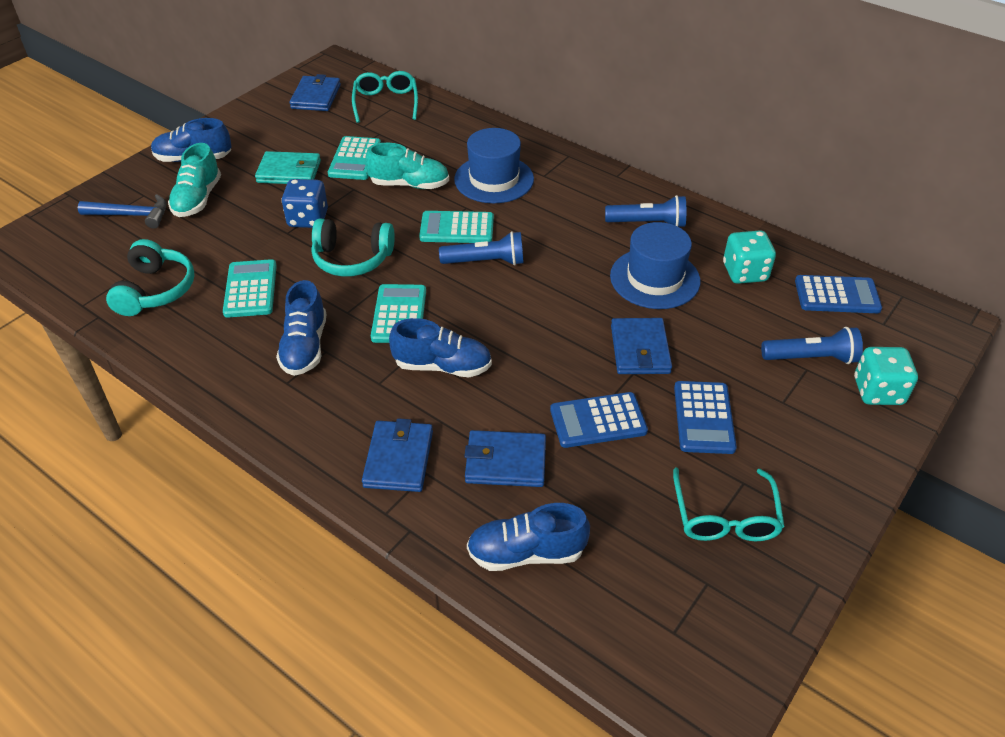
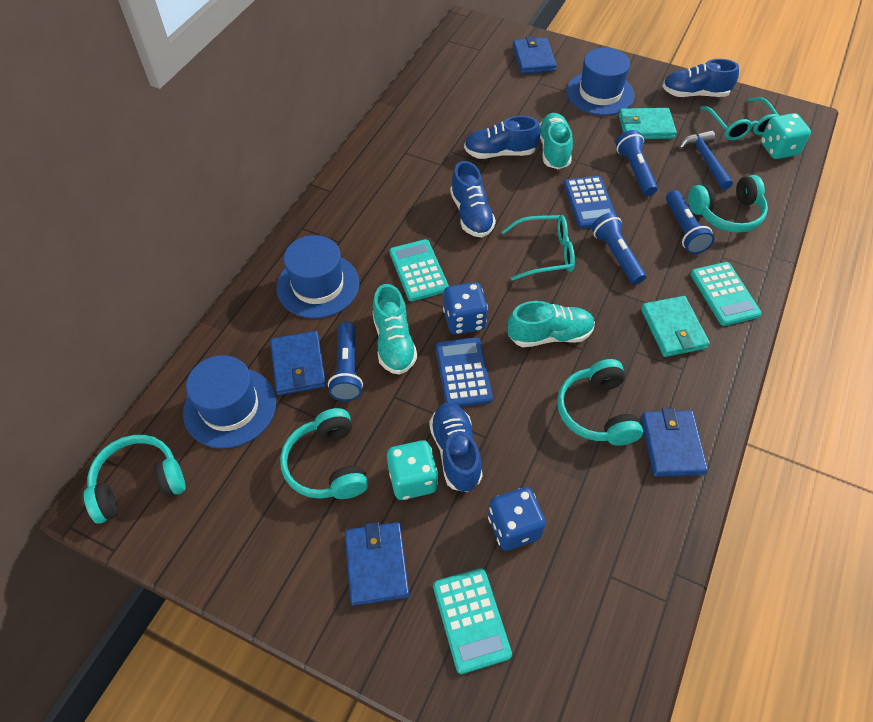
blue calculator: [550,392,648,448] [674,381,737,454] [795,275,882,313] = 3 -> [436,337,493,407] [564,176,615,228] = 2
blue dice: [281,179,328,228] = 1 -> [443,282,488,335] [488,487,546,551] = 2
blue flashlight: [439,231,524,265] [605,195,686,227] [761,327,863,364] = 3 -> [328,322,363,401] [591,212,646,285] [615,130,658,196] [666,190,714,254] = 4
blue hat: [454,128,534,203] [610,222,700,309] = 2 -> [183,355,276,448] [276,235,359,318] [566,48,635,116] = 3
turquoise calculator: [223,259,277,318] [328,136,381,180] [371,284,426,343] [419,211,494,243] = 4 -> [389,239,449,301] [433,568,512,674] [690,262,762,326] = 3
turquoise headphones: [106,239,195,316] [311,219,395,277] = 2 -> [84,435,185,523] [280,408,368,499] [557,359,643,446] [688,175,768,233] = 4
turquoise shoe: [168,143,221,217] [365,143,449,189] = 2 -> [373,284,417,375] [507,301,595,347] [539,113,573,169] = 3
turquoise wallet: [255,151,321,184] = 1 -> [619,108,677,139] [641,296,710,357] = 2

